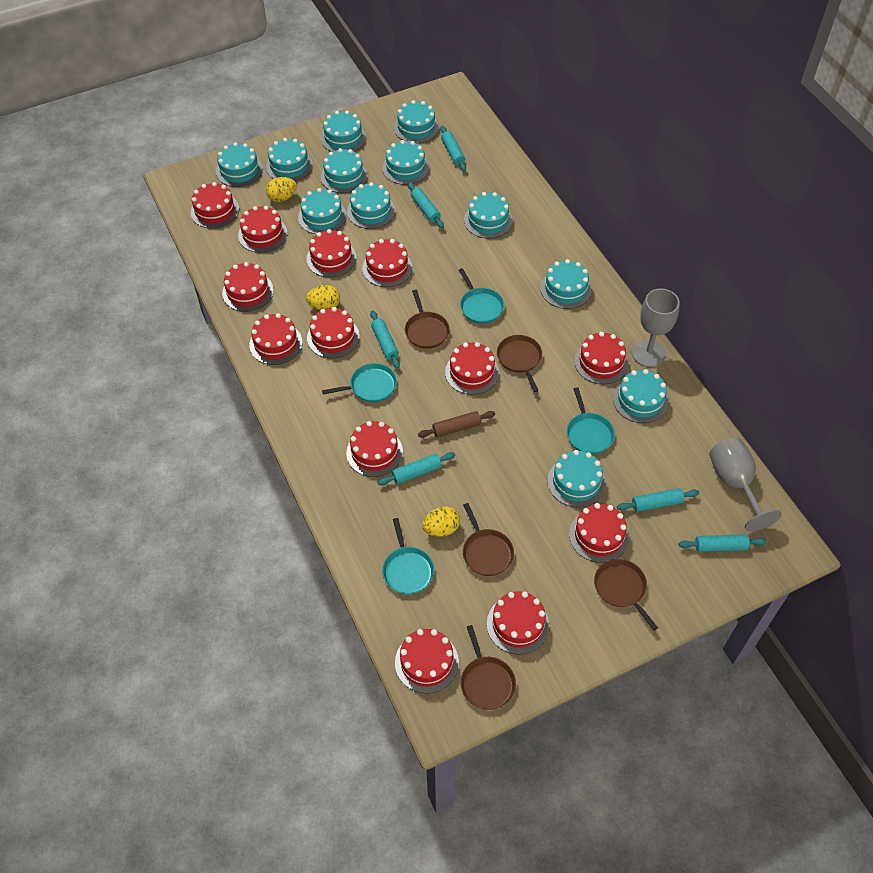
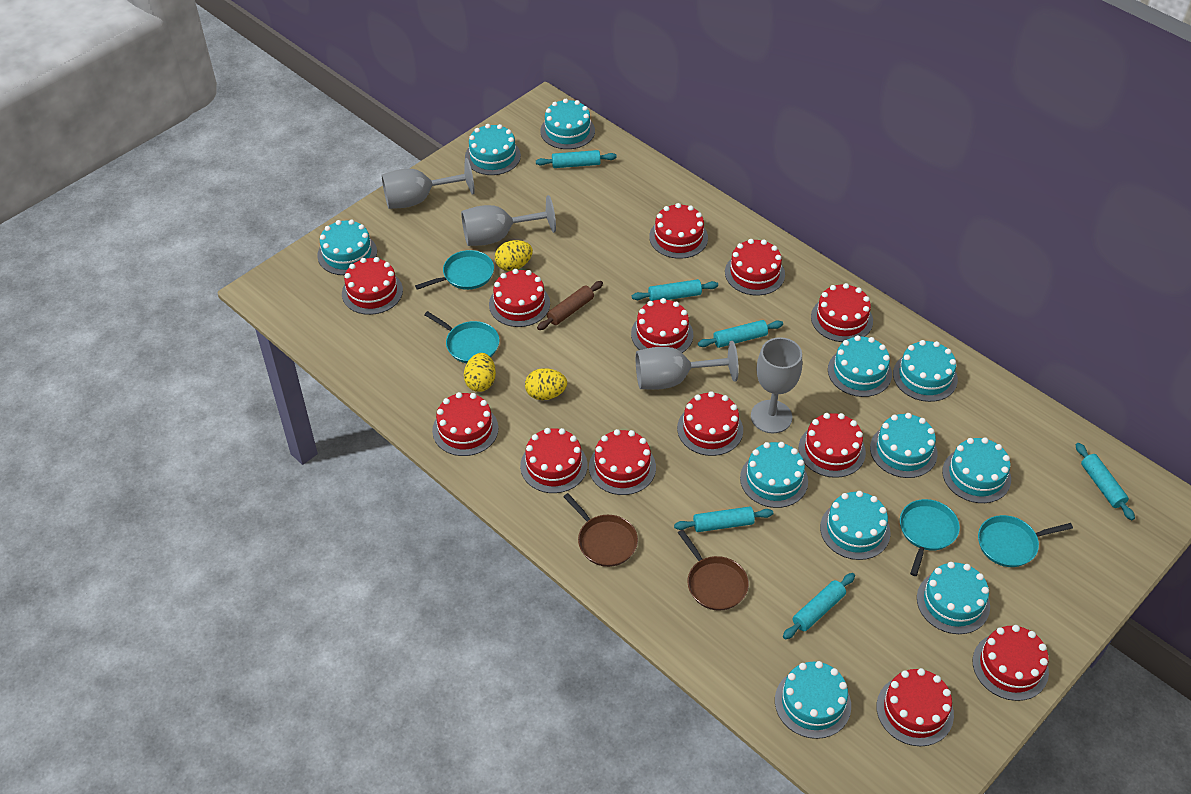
brown pan: [405,290,450,349] [461,625,516,710] [463,503,514,576] [497,335,542,392] [594,559,658,631] = 5 -> [563,493,638,567] [678,530,749,611] = 2
grey goblet: [632,288,680,367] [709,438,782,532] = 2 -> [382,158,475,209] [461,195,556,246] [636,341,739,390] [751,337,802,433] = 4
turquoise cake: [216,142,263,187] [266,138,313,181] [298,188,347,234] [321,110,366,152] [321,148,368,193] [347,182,395,229] [382,140,429,185] [394,100,439,143] [464,192,513,239] [540,259,592,309] [548,450,606,507] [613,369,668,423] = 12 -> [317,219,377,275] [465,124,521,175] [540,99,595,149] [740,442,808,508] [775,661,851,739] [820,491,890,560] [828,335,892,397] [870,413,938,478] [893,340,958,402] [917,562,990,634] [942,437,1011,503] = 11

